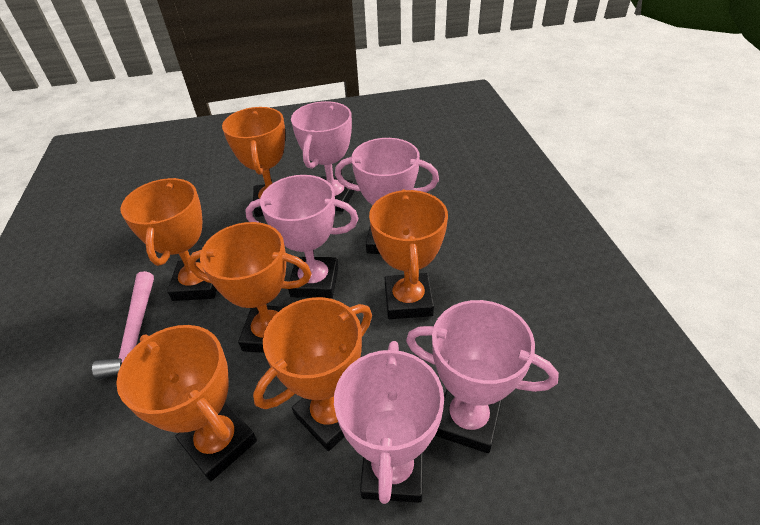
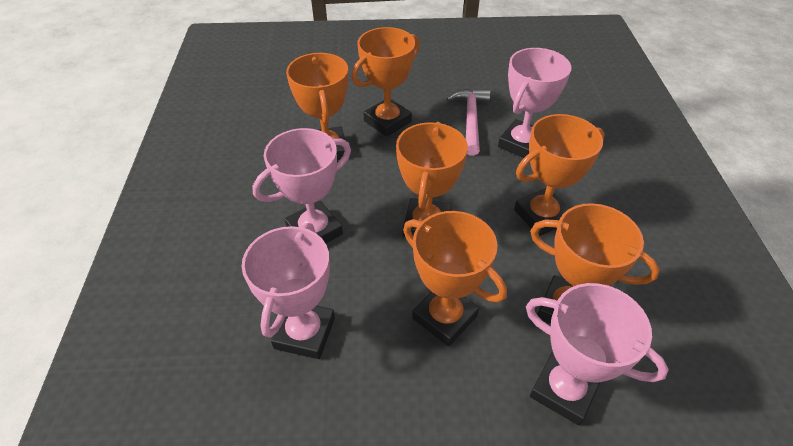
pink trophy: [245,175,358,298] [291,101,355,212] [334,341,444,504] [335,138,439,254] [406,300,559,453] = 5 -> [242,223,335,359] [252,128,351,243] [498,48,571,158] [526,283,669,425] = 4

